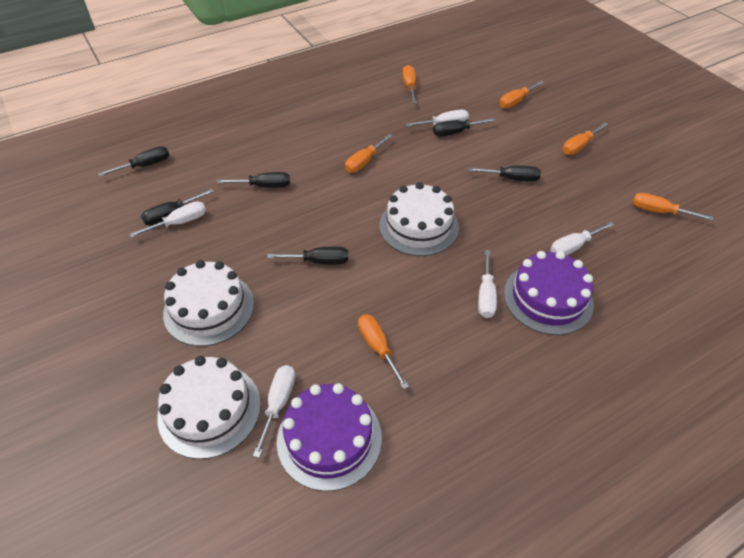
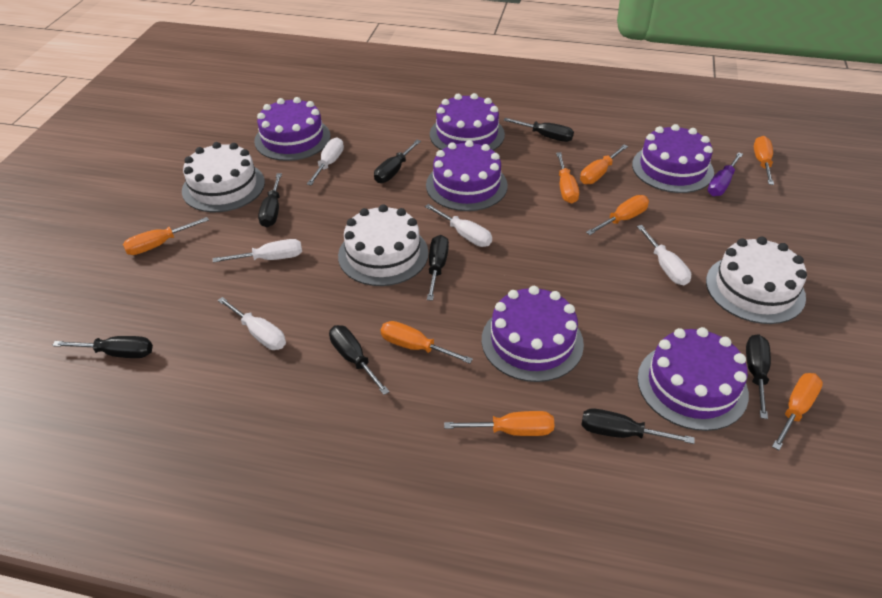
black screwdriver: [98,146,169,177] [141,189,214,225] [217,172,290,188] [267,246,348,264] [433,118,496,136] [468,166,541,182] = 6 -> [52,336,153,358] [258,173,282,227] [329,325,390,395] [374,140,421,183] [427,235,449,301] [503,118,574,142] [582,408,695,444] [746,334,771,419] = 8
orange screwdriver: [345,134,393,173] [358,314,409,389] [402,65,417,103] [499,80,544,108] [563,123,608,155] [633,193,713,221] = 6 -> [123,217,209,255] [380,321,473,364] [444,411,554,436] [556,152,579,203] [580,145,628,184] [586,195,649,235] [754,136,774,185] [772,373,823,450] = 8
purple cake: [277,383,382,491] [504,251,594,335] = 2 -> [254,97,330,161] [426,140,508,211] [430,93,505,151] [482,286,584,382] [632,124,714,193] [637,327,749,431] = 6
purple screwdriver: none = 0 -> [708,152,743,196] = 1

